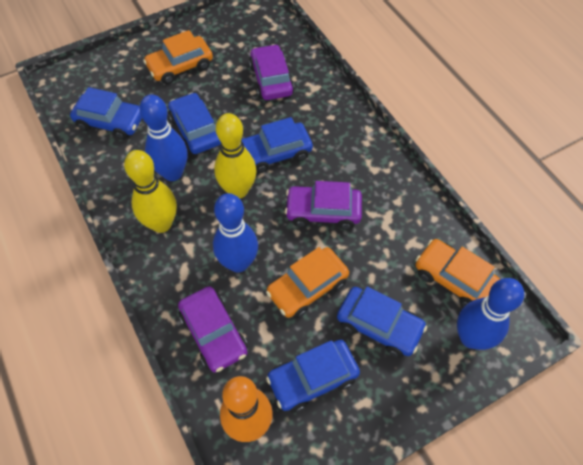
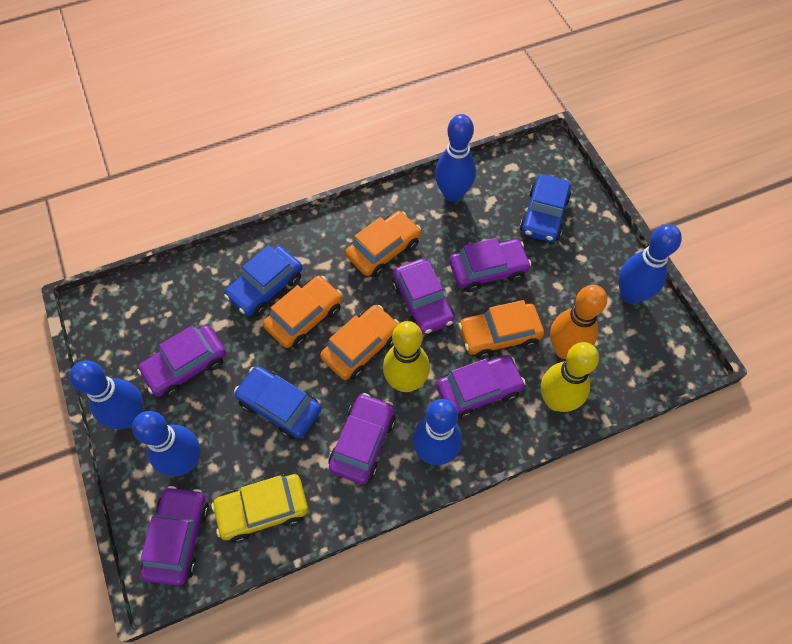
blue bowling pin: [140,94,187,181] [213,193,258,273] [457,278,524,350] = 3 -> [70,361,143,429] [132,411,200,477] [413,399,462,465] [435,114,476,202] [618,224,682,304] = 5
blue car: [70,87,142,140] [168,92,221,154] [241,117,313,173] [266,340,360,413] [337,287,427,358] = 5 -> [224,245,302,316] [234,366,321,439] [520,174,571,242] = 3
orange car: [143,30,213,84] [266,247,349,319] [416,239,500,307] = 3 -> [263,276,342,348] [320,305,399,380] [345,211,421,277] [458,300,544,359] = 4
purple car: [178,286,248,373] [249,44,294,100] [285,181,362,230] = 3 -> [137,325,226,397] [140,486,209,586] [329,393,396,484] [392,259,454,335] [436,355,526,419] [449,238,532,292] = 6
yellow car: none = 0 -> [211,474,308,543] = 1

